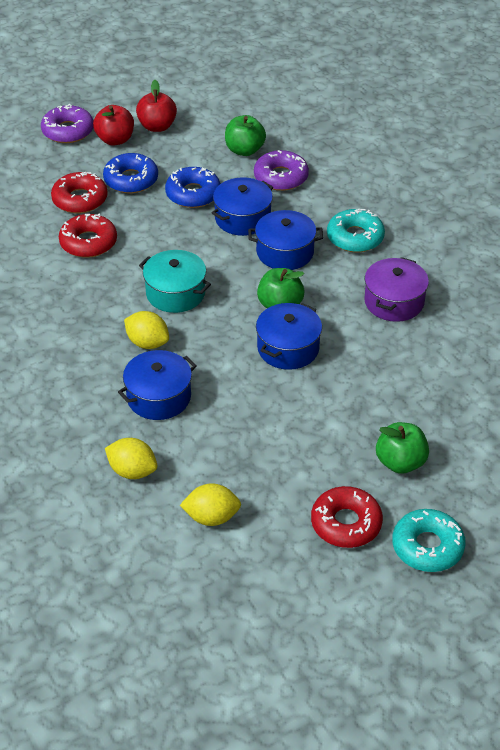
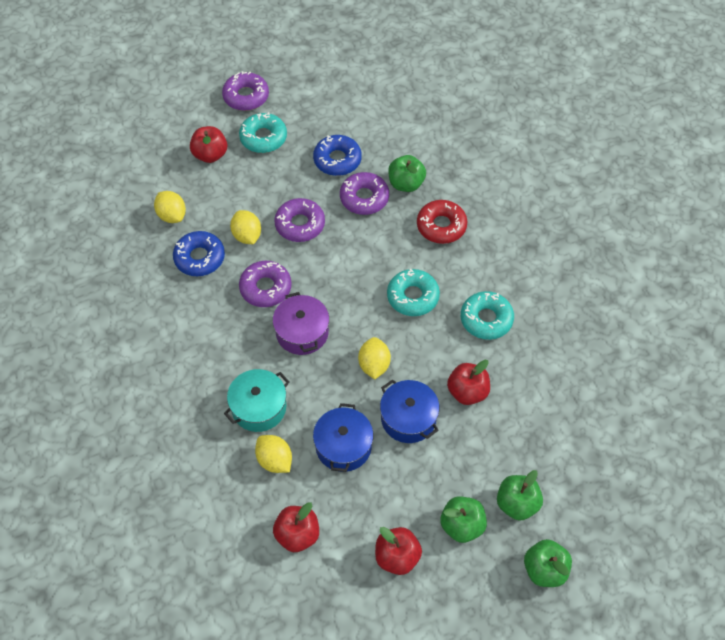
blue pot: [118,350,197,420] [212,177,273,236] [248,210,323,270] [256,303,322,370] = 4 -> [313,403,373,472] [380,379,440,443] = 2
green apple: [225,115,266,156] [257,268,305,308] [376,422,429,474] = 3 -> [388,155,426,192] [440,496,487,543] [497,470,543,521] [524,539,572,587] = 4
purple donut: [41,104,93,143] [254,150,309,191] = 2 -> [222,71,269,111] [239,261,292,307] [274,198,325,242] [340,172,389,215] = 4
red apple: [93,105,134,146] [136,80,177,132] = 2 -> [190,126,227,163] [273,502,319,552] [375,527,422,575] [447,360,490,405] = 4
red donut: [51,172,108,214] [59,214,117,258] [311,486,383,548] = 3 -> [417,200,467,244] = 1
turquoise donut: [327,209,385,252] [392,509,466,572] = 2 -> [239,112,287,153] [387,268,440,316] [461,291,514,340] = 3
yellow lemon: [105,438,157,479] [124,311,169,349] [180,483,241,526] = 3 -> [154,191,186,223] [230,210,261,244] [255,435,292,473] [358,337,391,379] = 4

